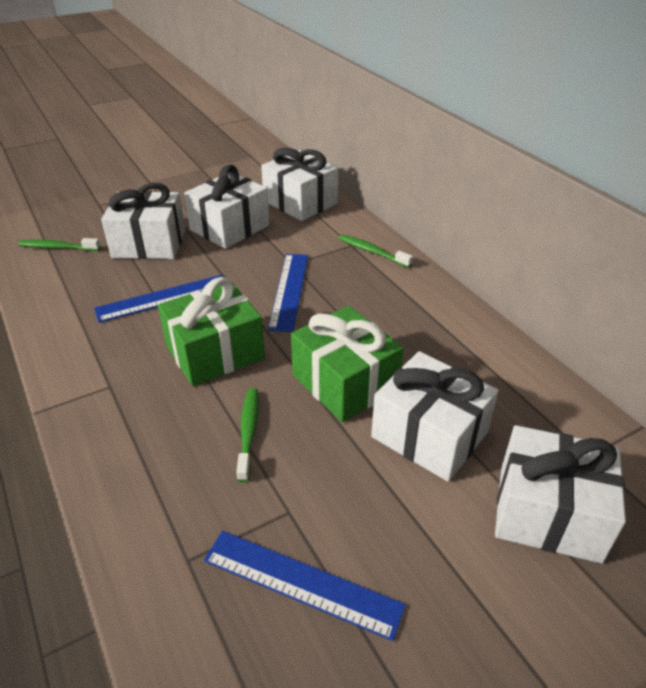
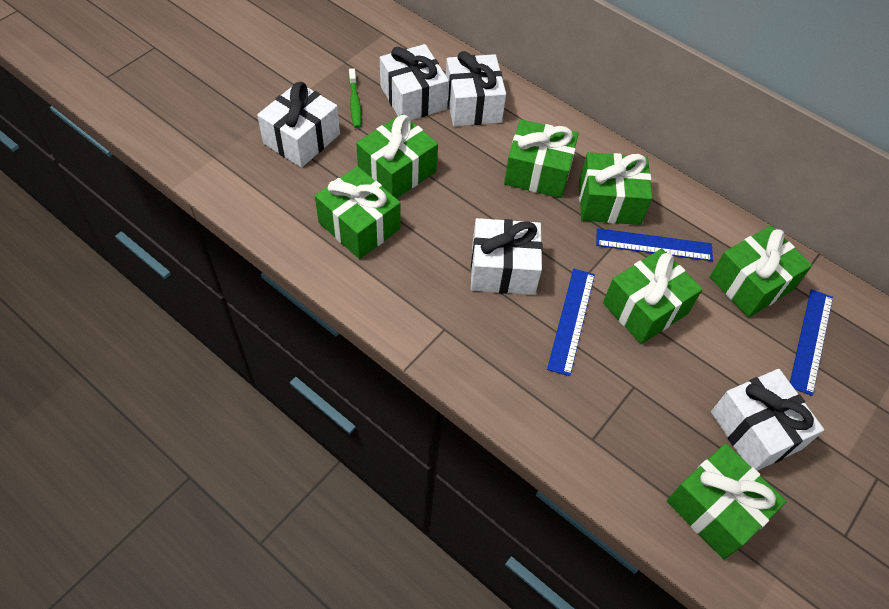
green gift: [158,277,265,386] [291,306,404,422] = 2 -> [315,166,400,259] [356,114,438,199] [504,119,579,198] [579,152,652,225] [603,249,703,344] [667,443,787,559] [710,226,812,318] = 7
green toothbrush: [18,238,101,251] [236,388,259,482] [339,234,413,268] = 3 -> [349,68,361,128] = 1

